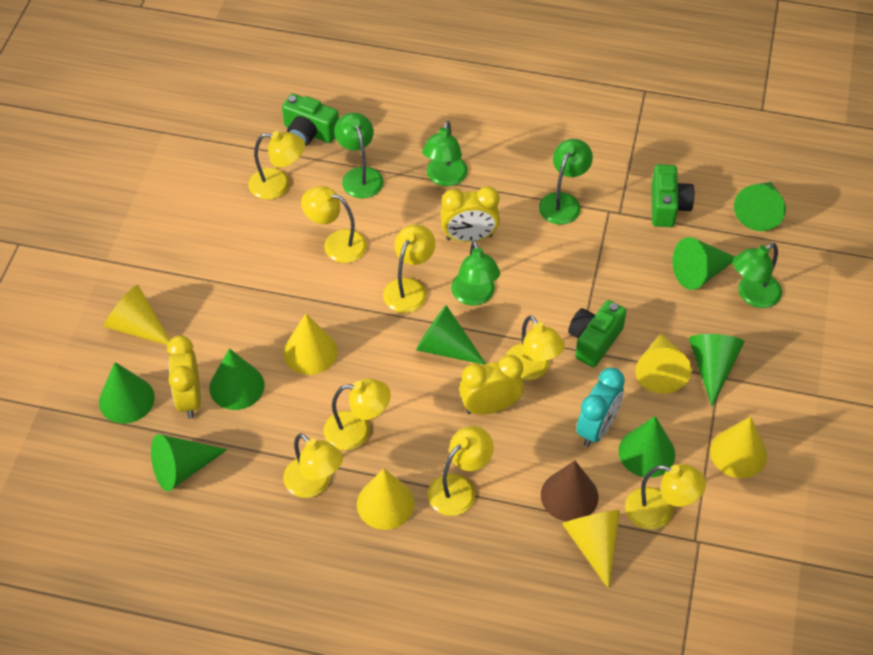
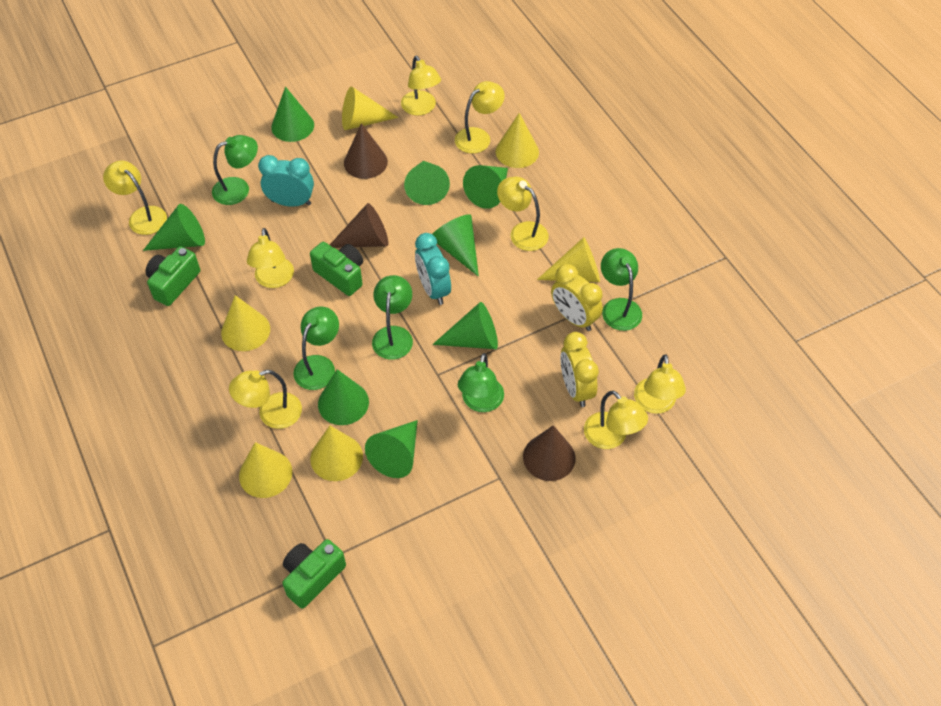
brown cone: [541,461,599,521] = 1 -> [330,203,388,248] [344,123,388,179] [523,425,575,481] = 3
turquoise clock: [576,368,625,447] = 1 -> [258,155,314,207] [415,233,451,305] = 2
yellow clock: [167,335,201,419] [440,186,500,242] [459,355,524,414] = 3 -> [551,264,603,331] [560,332,599,407] = 2

